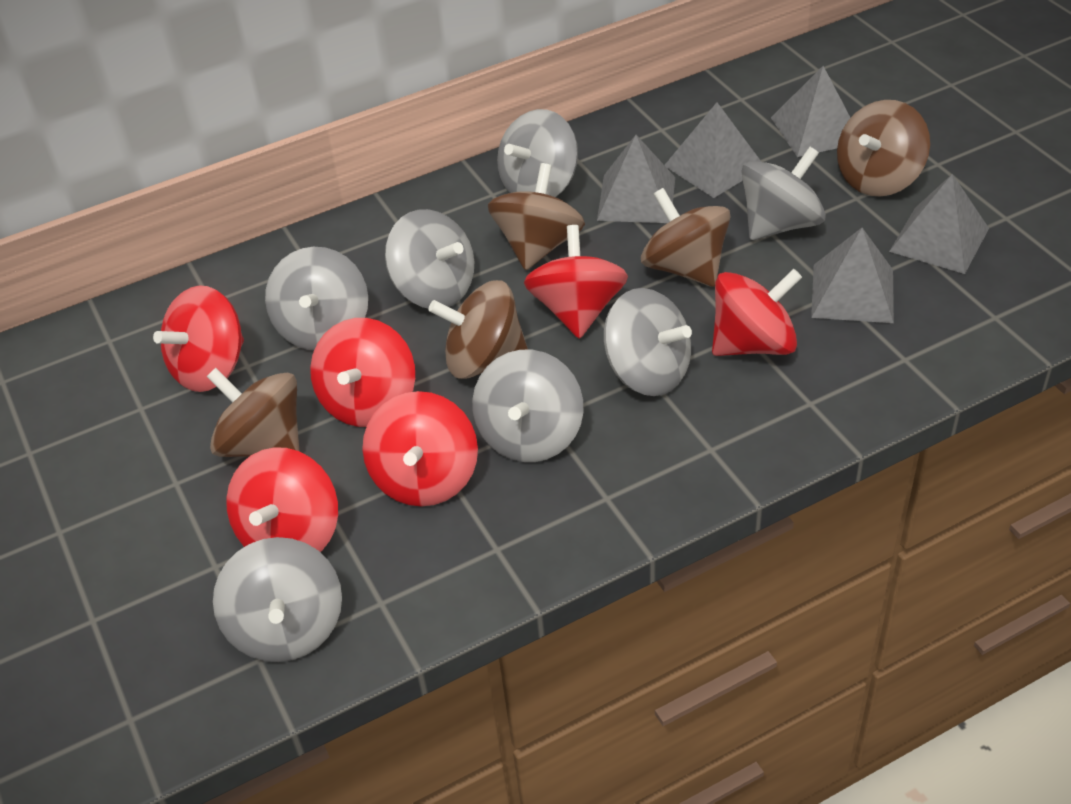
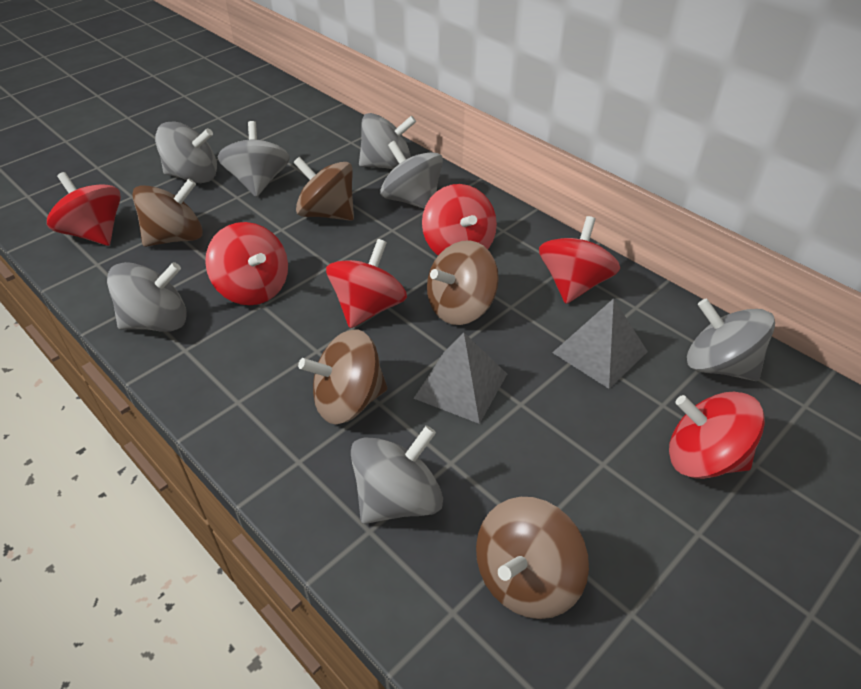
grey pyramid: [597,135,675,223] [665,102,761,198] [771,66,850,157] [811,228,894,323] [889,174,989,274] = 5 -> [414,333,507,424] [552,298,648,389] = 2

